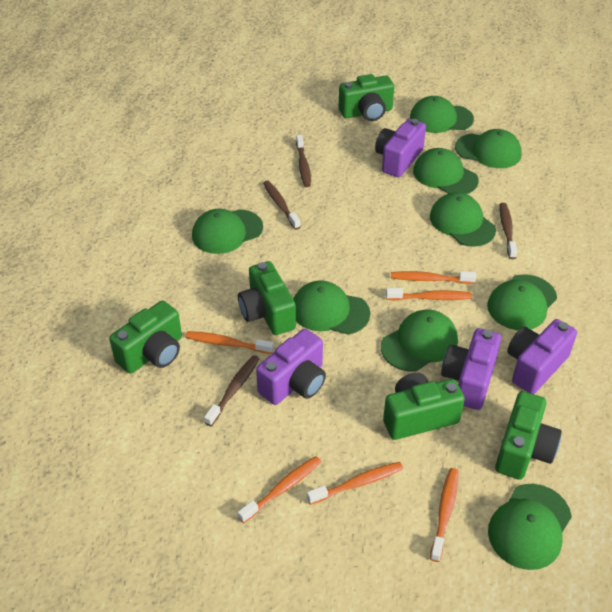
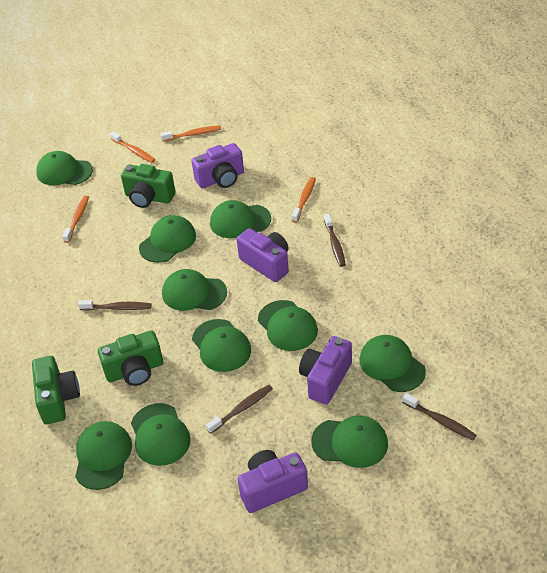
green camera: [109,301,182,374] [238,261,296,335] [339,74,394,121] [383,373,465,440] [495,391,562,480] = 5 -> [32,356,80,424] [98,330,163,386] [121,164,176,208] = 3
green cap: [192,209,263,254] [293,280,370,335] [381,309,458,371] [410,96,474,133] [413,148,479,194] [430,193,496,247] [455,129,522,168] [487,275,557,330] [488,484,572,570] = 9 -> [36,151,93,185] [75,421,132,490] [131,403,191,466] [139,215,196,263] [162,269,227,311] [192,319,251,372] [210,200,271,238] [258,300,318,351] [311,416,388,468] [359,335,426,392] = 10
orange toothbrush: [185,331,274,354] [238,456,321,523] [307,462,403,505] [386,288,472,300] [391,271,476,284] [430,468,459,562] = 6 -> [62,196,89,243] [110,132,155,163] [161,126,221,142] [292,177,316,223] = 4

